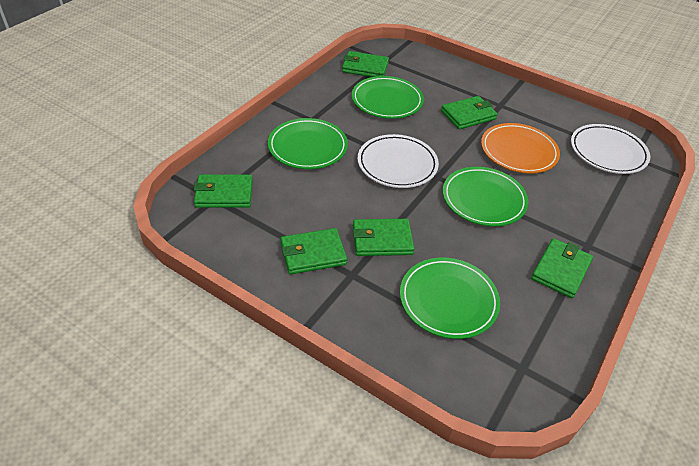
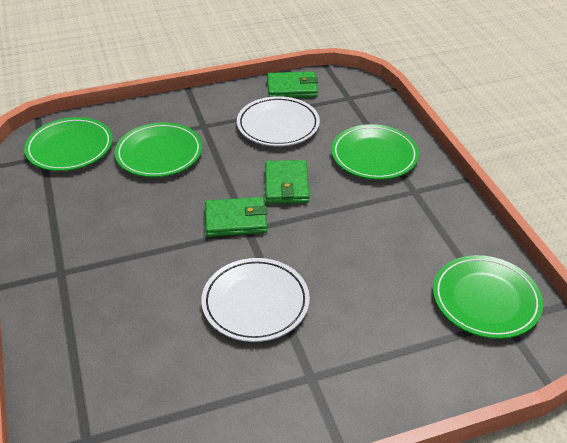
green wallet: [194,174,253,208] [281,228,347,274] [342,51,389,77] [353,219,414,256] [441,96,498,129] [531,238,593,298] = 6 -> [205,197,268,237] [265,160,310,204] [267,71,318,98] = 3
orange plate: [481,123,560,174] = 1 -> none = 0

